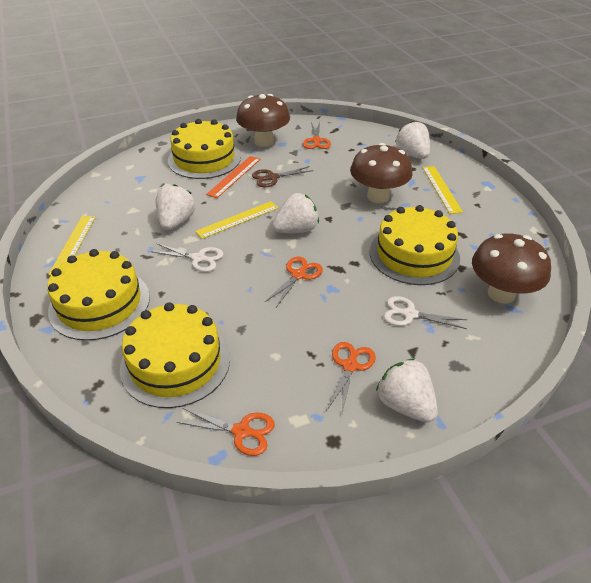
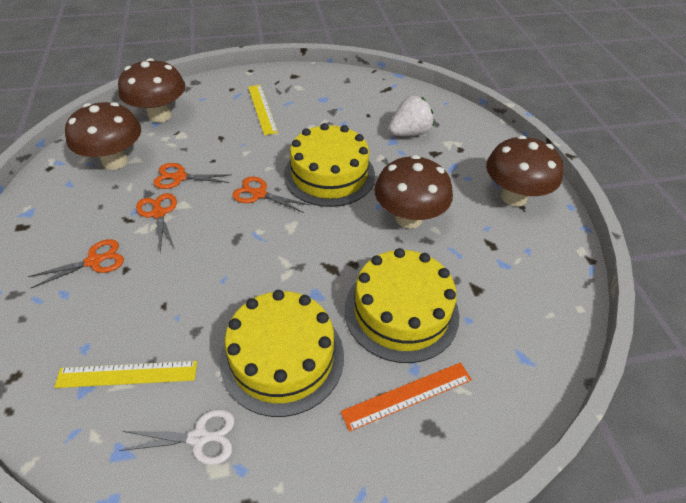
brown mushroom: [236,94,290,147] [350,143,413,203] [472,233,551,304] = 3 -> [65,102,141,170] [118,58,185,123] [374,155,453,229] [486,135,563,206] = 4
brown scissors: [252,166,313,187] = 1 -> none = 0
white scissors: [151,243,223,272] [384,296,467,329] = 2 -> [119,409,235,465] = 1
white strawberry: [155,184,195,230] [272,193,319,233] [376,359,438,422] [395,121,430,159] = 4 -> [389,96,434,136] = 1
yellow cake: [47,249,150,341] [120,302,230,408] [168,119,241,179] [370,205,460,285] = 4 -> [220,290,344,417] [284,123,375,207] [345,248,460,363] = 3
yellow ruler: [48,216,96,275] [195,201,279,239] [423,166,463,214] = 3 -> [54,361,197,388] [248,85,278,135] = 2

